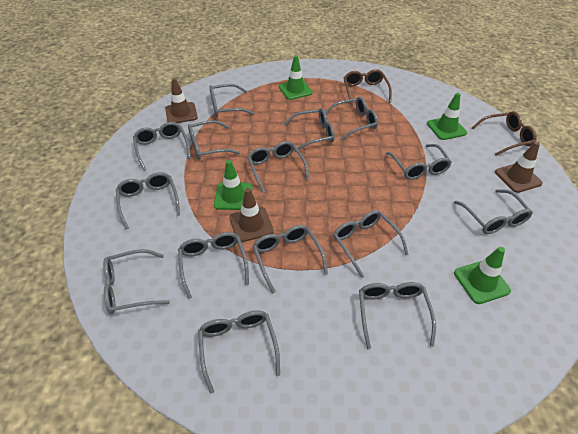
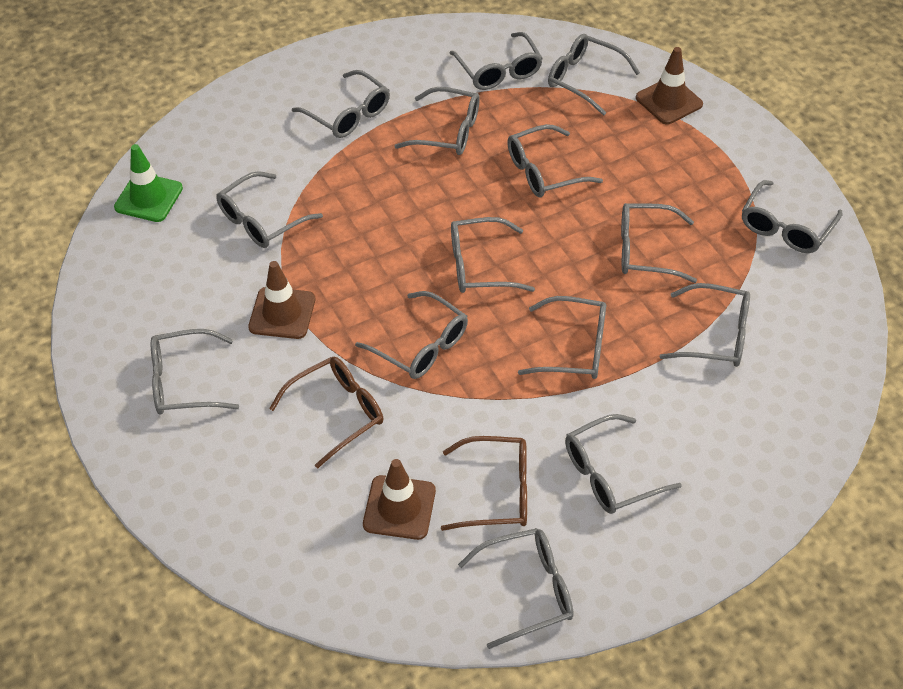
green traffic cone: [214,160,252,210] [279,56,313,100] [427,93,467,140] [454,247,511,304] = 4 -> [114,144,183,222] = 1

